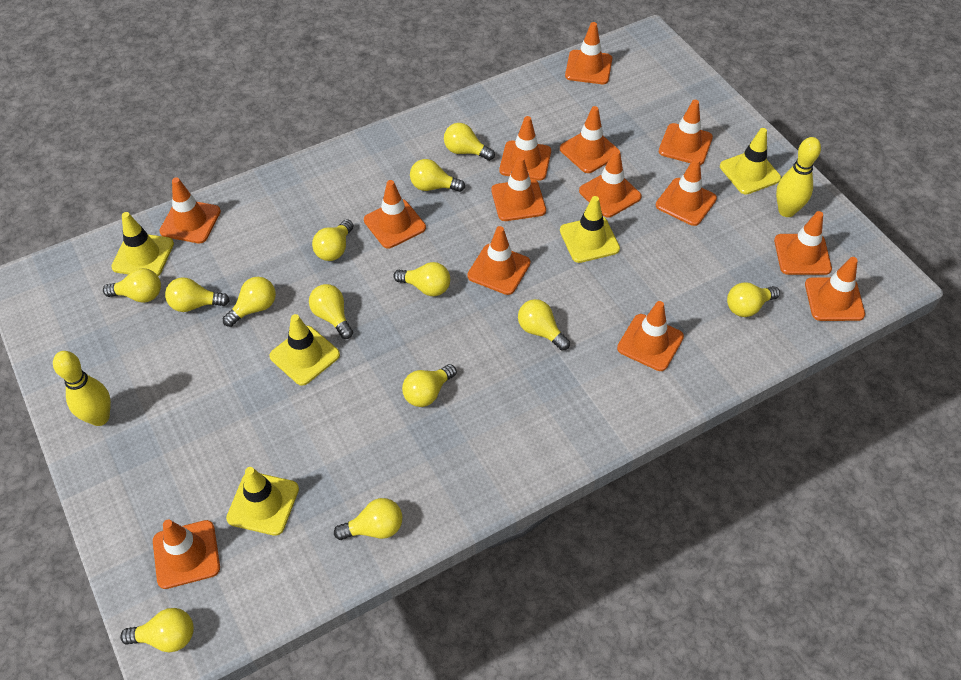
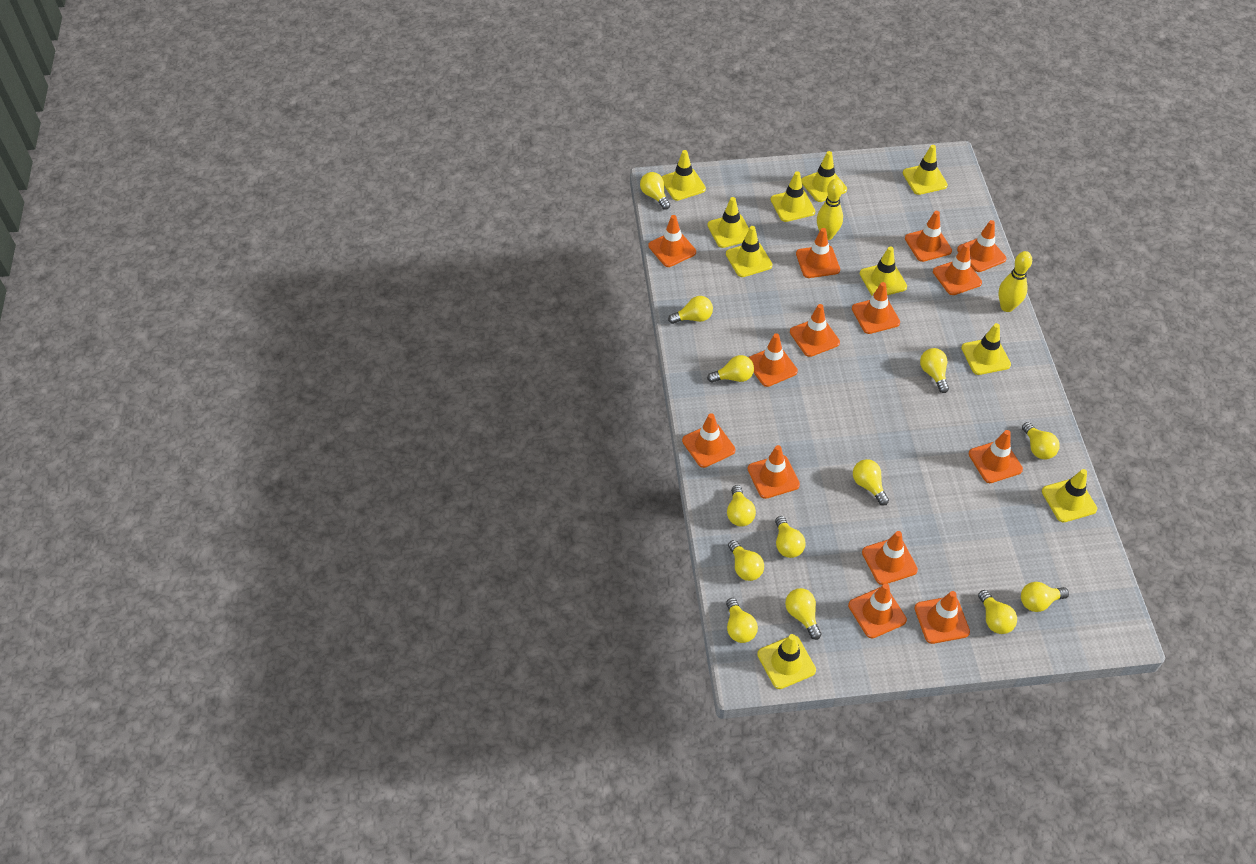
yellow traffic cone: [111,212,174,276] [226,467,299,536] [269,314,340,386] [560,196,620,263] [720,128,781,195] = 5 -> [662,150,706,201] [707,197,749,248] [726,226,773,277] [757,634,816,689] [770,171,815,222] [801,151,847,202] [860,246,907,295] [903,145,948,195] [961,323,1011,375] [1042,469,1097,523] = 10

